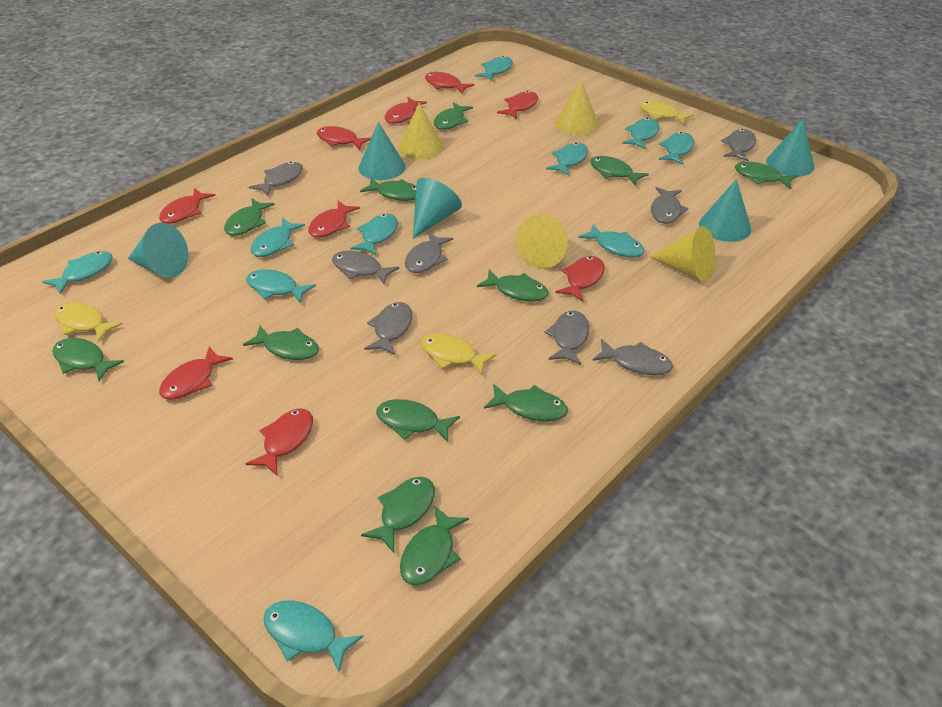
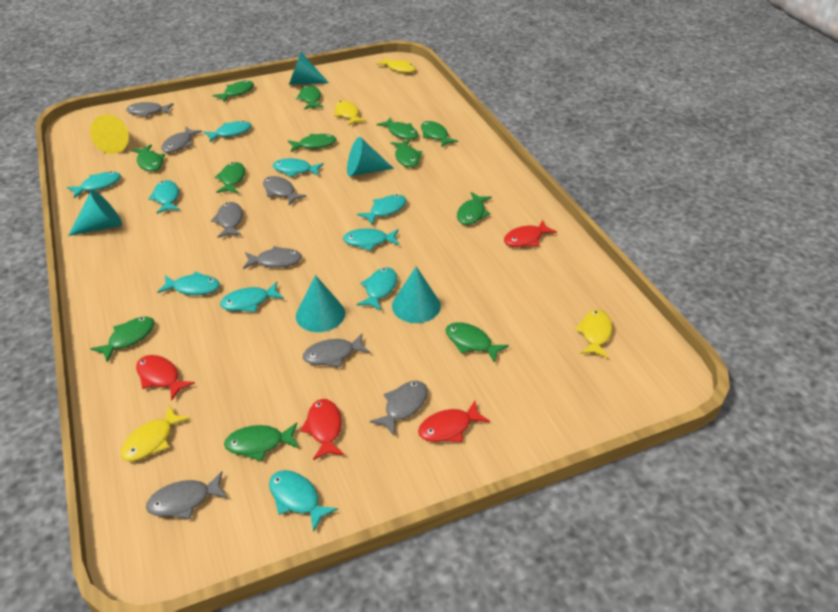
red fish: [159,188,215,224] [159,346,233,400] [246,408,313,476] [308,201,360,238] [317,126,371,150] [385,97,427,124] [425,72,474,94] [497,91,538,119] [556,256,605,302] = 9 -> [136,355,195,400] [300,399,344,460] [418,401,490,442] [504,220,557,247] = 4
yellow cone: [398,103,444,160] [516,214,568,269] [555,80,599,135] [650,226,715,282] = 4 -> [90,114,129,154] = 1
yellow fish: [54,302,123,342] [421,333,497,375] [639,100,694,125] = 3 -> [120,405,190,461] [334,100,366,125] [376,57,416,73] [574,310,613,358] = 4

